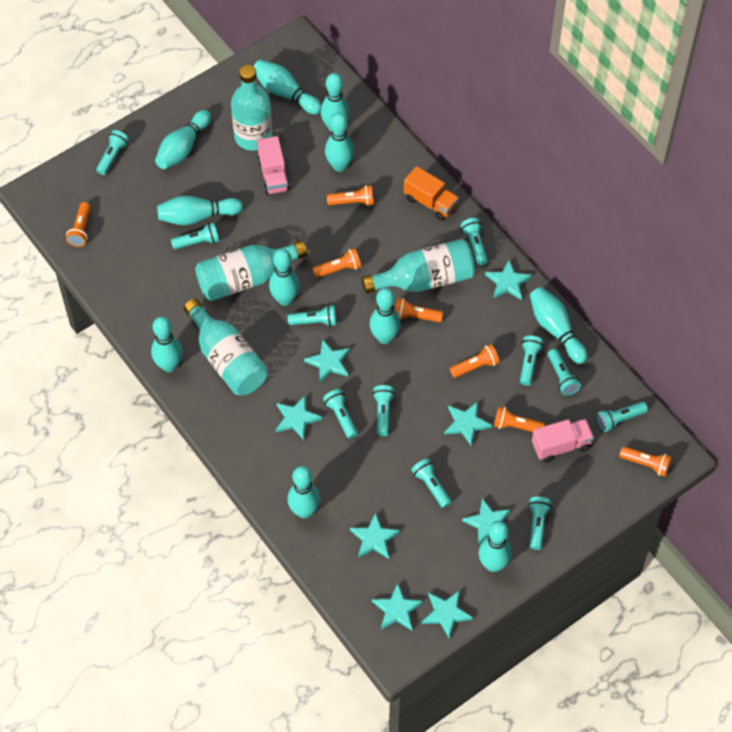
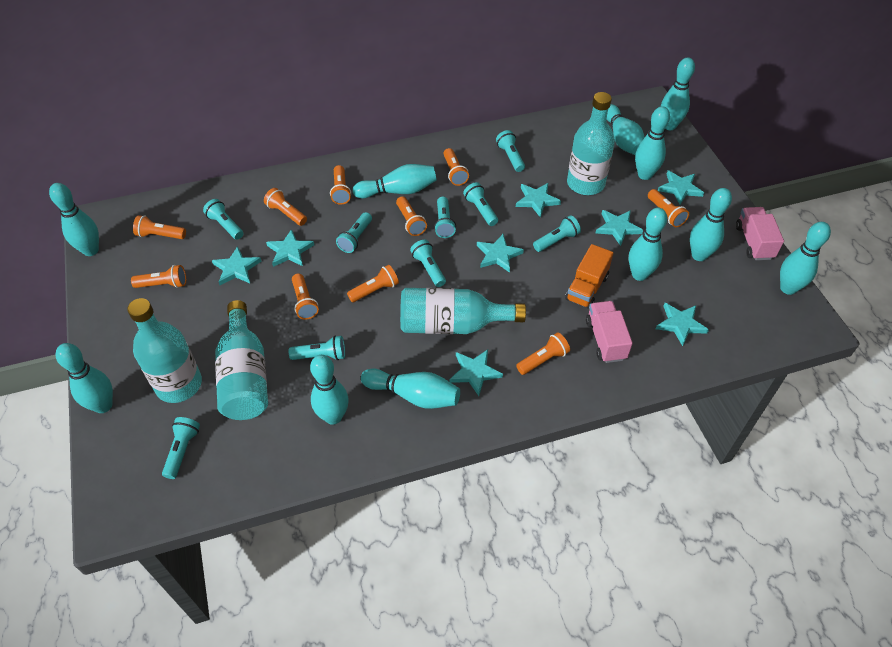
orange flashlight: [66,202,91,247] [312,248,361,278] [327,185,374,206] [395,298,443,322] [449,344,500,378] [494,406,545,432] [619,446,672,477] = 7 -> [131,265,186,288] [133,215,186,239] [264,188,307,226] [292,274,319,320] [330,165,351,205] [347,265,399,302] [396,196,427,236] [444,148,469,186] [516,333,570,375] [648,189,689,227] = 10
turquoise flashlight: [96,130,129,175] [171,222,219,249] [288,305,337,327] [323,389,358,439] [372,385,395,436] [411,458,452,508] [461,218,488,265] [520,335,544,386] [528,497,552,550] [548,349,581,396] [597,402,648,432] = 11 -> [162,417,200,479] [203,199,243,240] [289,336,345,360] [336,212,372,253] [410,240,446,287] [434,196,456,238] [463,182,498,226] [496,130,525,172] [533,216,581,252] = 9

